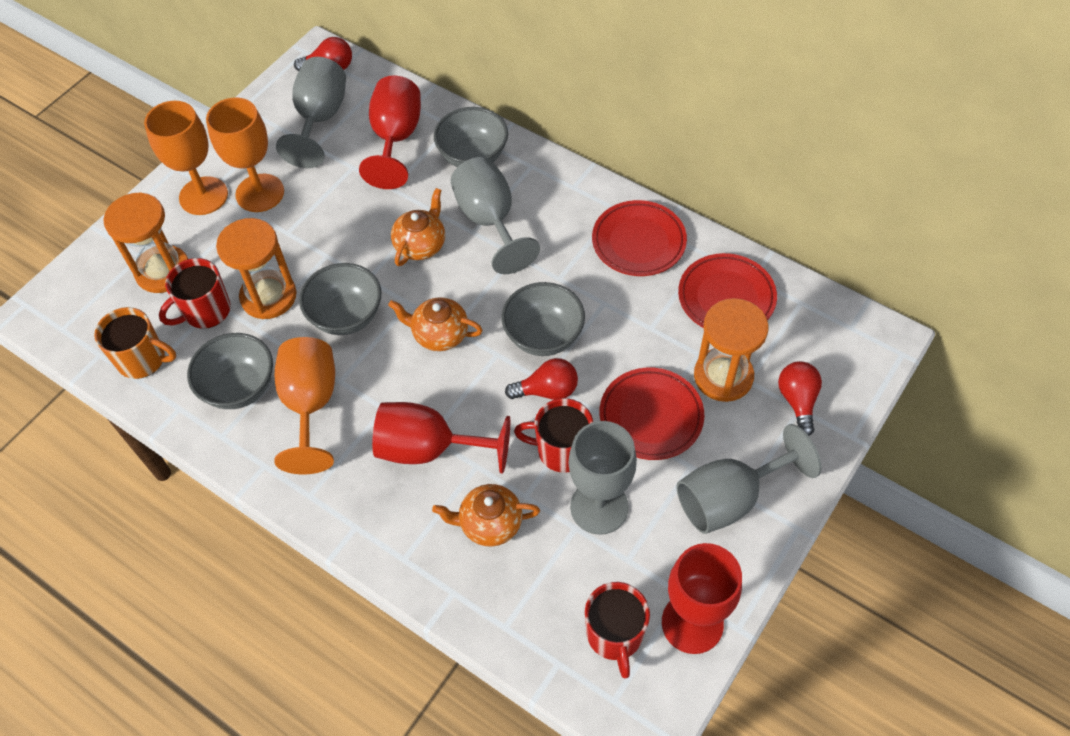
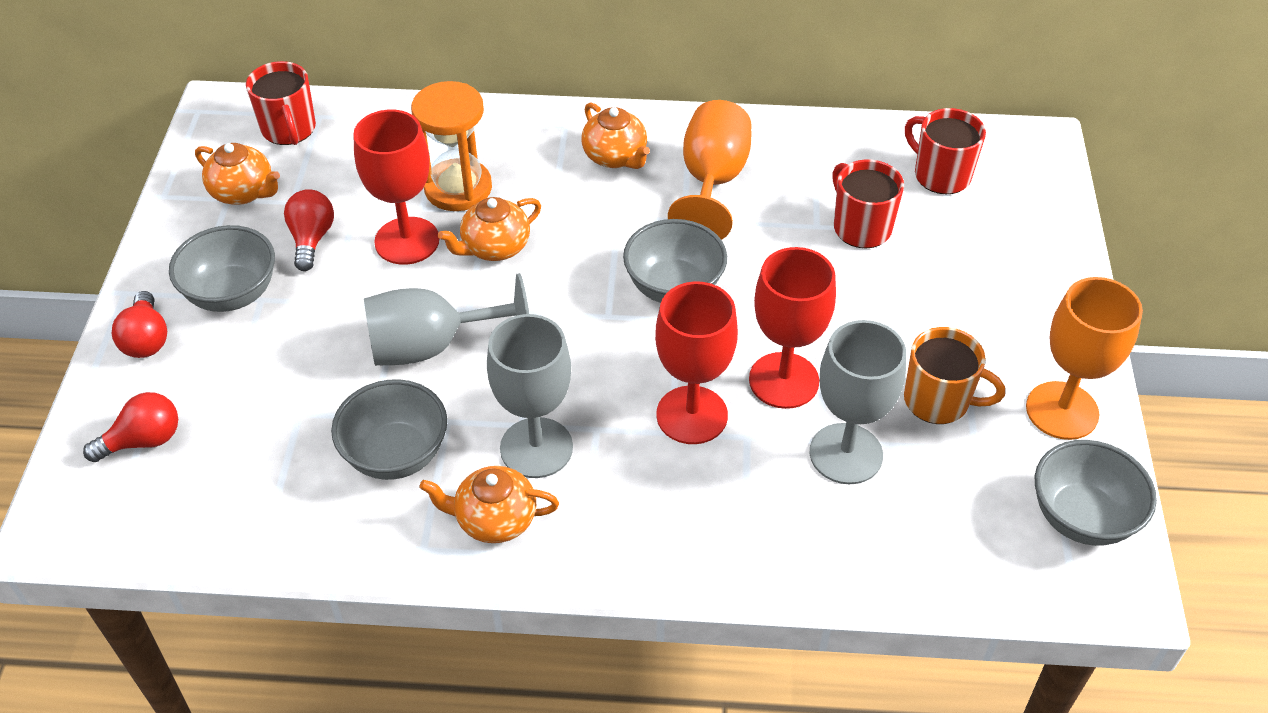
grey goblet: [276,57,346,168] [451,157,540,274] [569,421,637,535] [677,424,822,534] = 4 -> [364,273,529,366] [487,314,573,478] [810,320,906,484] = 3
orange goblet: [144,101,228,215] [206,98,284,212] [275,337,335,474] = 3 -> [668,100,751,240] [1026,277,1143,440] = 2
orange hourglass: [103,192,188,293] [216,218,297,319] [694,298,769,402] = 3 -> [411,81,492,211] = 1
orange teapot: [388,297,483,351] [391,188,445,266] [432,484,540,547] = 3 -> [195,143,280,205] [419,466,559,543] [438,197,541,261] [581,102,650,169] = 4
red plate: [592,200,687,276] [600,368,704,460] [678,253,777,328] = 3 -> none = 0

